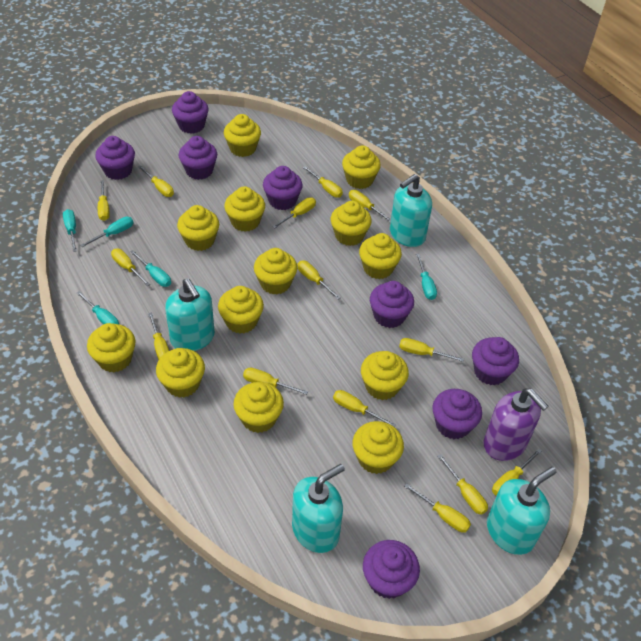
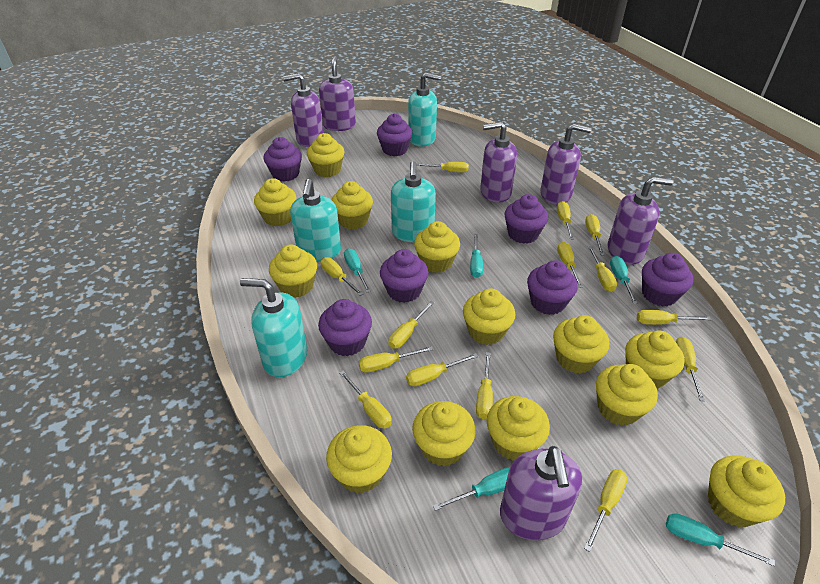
purple cupcake: [95,136,135,180] [172,91,209,134] [178,136,217,180] [263,166,303,210] [363,540,420,599] [370,281,414,328] [432,389,482,439] [472,337,519,385] = 8 -> [263,137,302,182] [318,299,372,356] [377,114,412,156] [380,249,428,303] [504,194,548,244] [527,260,578,315] [642,253,694,307] = 7
purple soap dispenser: [483,388,548,461] = 1 -> [283,73,323,147] [319,56,356,131] [480,121,517,203] [500,446,582,540] [540,123,592,205] [608,177,674,265] = 6

